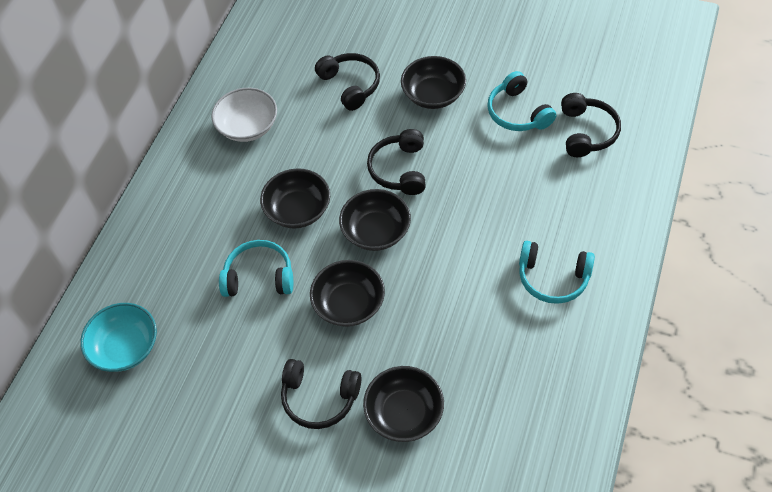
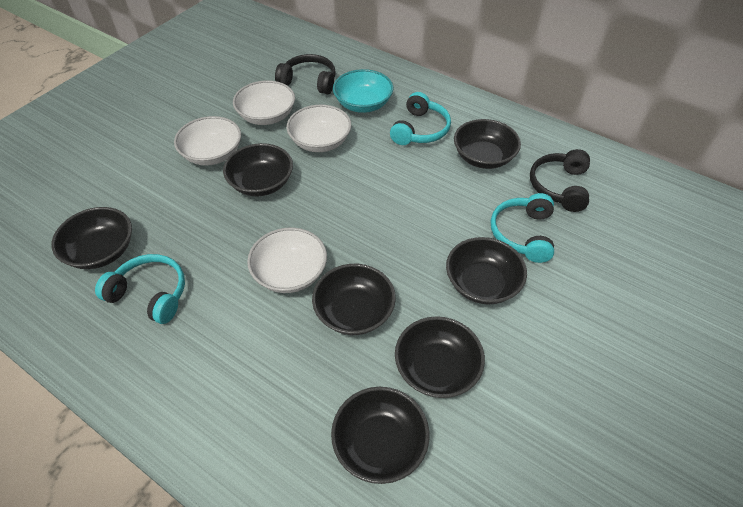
black bowl: [260,168,330,228] [310,260,385,327] [339,189,411,251] [363,366,444,442] [401,56,466,109] = 5 -> [52,207,132,269] [223,143,293,196] [312,264,396,335] [331,387,430,484] [395,316,485,398] [446,237,527,305] [454,119,521,169] = 7
black headphones: [281,359,361,429] [315,53,380,111] [367,129,426,195] [561,93,621,157] = 4 -> [275,54,336,94] [530,149,590,212] = 2
white bowl: [211,88,277,142] = 1 -> [174,116,241,166] [233,80,295,125] [247,228,327,293] [287,104,351,152] = 4

